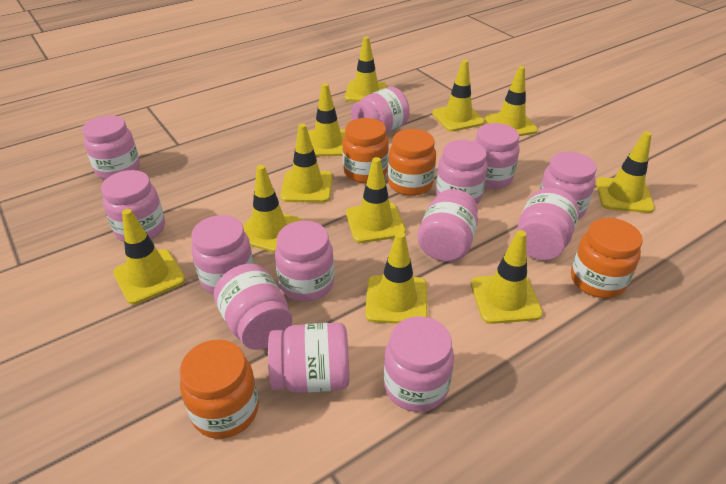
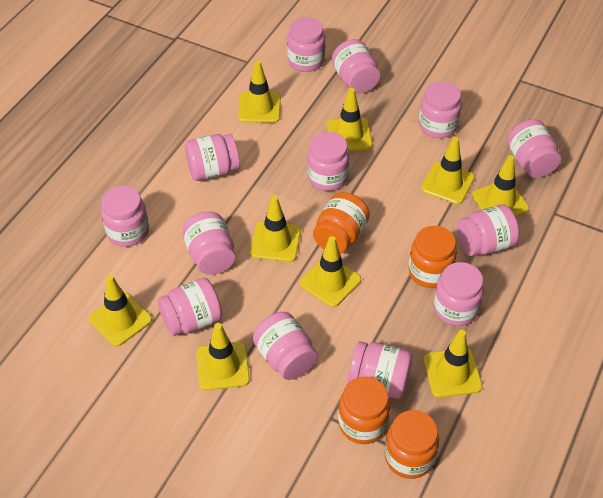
yellow traffic cone: [113,209,186,304] [243,165,302,253] [281,123,332,202] [308,83,345,156] [345,36,387,102] [346,157,406,243] [365,231,428,324] [432,60,485,132] [471,230,543,324] [484,66,538,136] [596,131,655,213] = 11 -> [88,275,152,347] [196,323,250,391] [238,60,281,123] [250,196,301,262] [300,236,361,307] [327,88,372,151] [421,137,475,204] [424,330,482,398] [472,155,529,216] = 9

